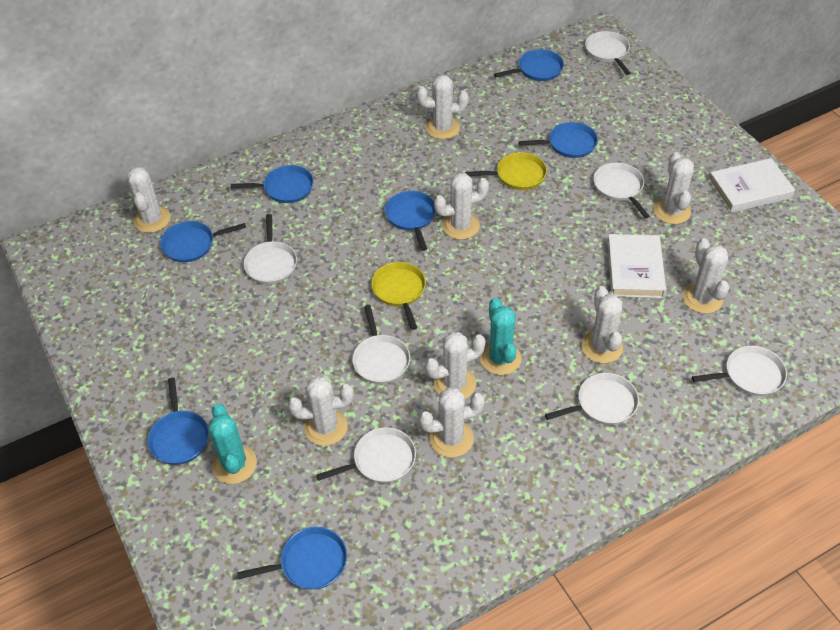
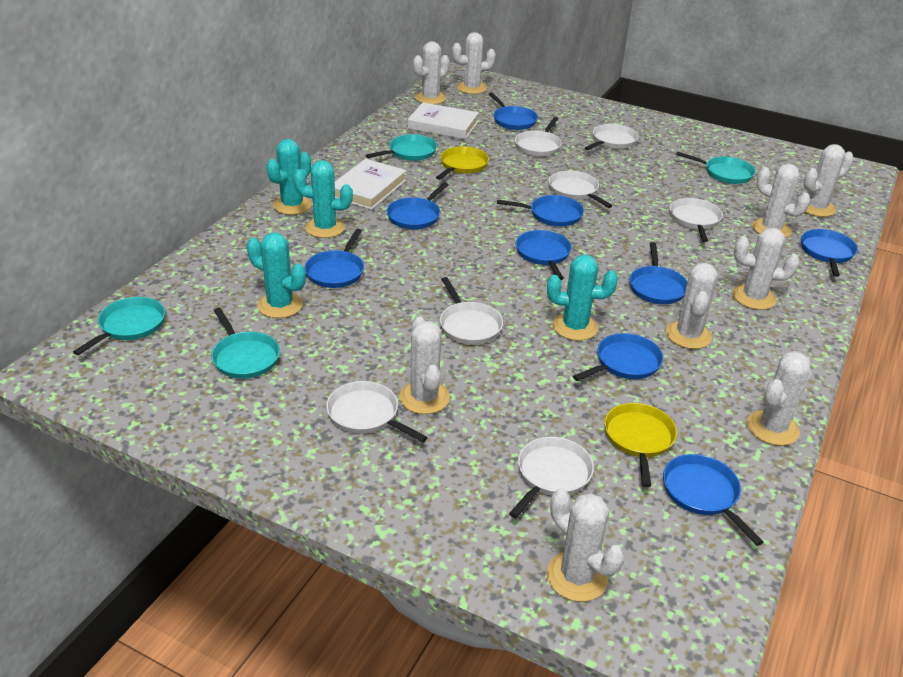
blue pan: [147,378,209,465] [160,221,246,262] [230,165,314,203] [237,527,347,590] [385,191,436,251] [494,49,564,81] [519,122,598,158] = 7 -> [305,229,364,288] [387,182,449,229] [489,93,538,130] [497,195,584,226] [516,230,572,280] [573,333,663,381] [629,242,687,304] [663,454,764,546] [801,229,858,277] = 9
turquoise cactus: [208,404,257,484] [480,298,522,375] = 2 -> [247,232,305,318] [266,139,312,215] [293,160,353,238] [547,255,618,341] = 4
turquoise pan: none = 0 -> [73,297,165,355] [211,308,280,379] [366,134,437,161] [676,152,756,184] = 4

